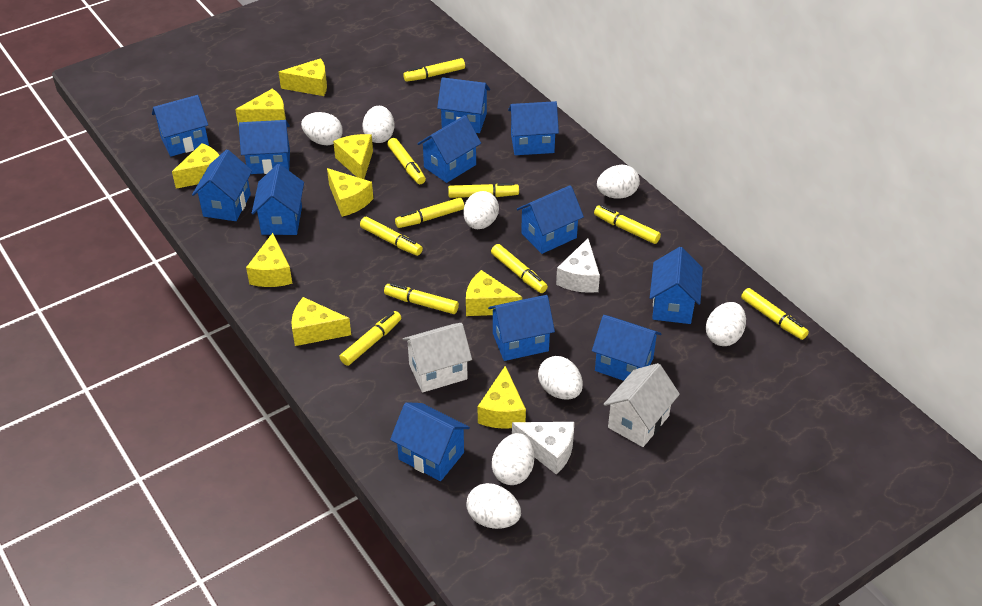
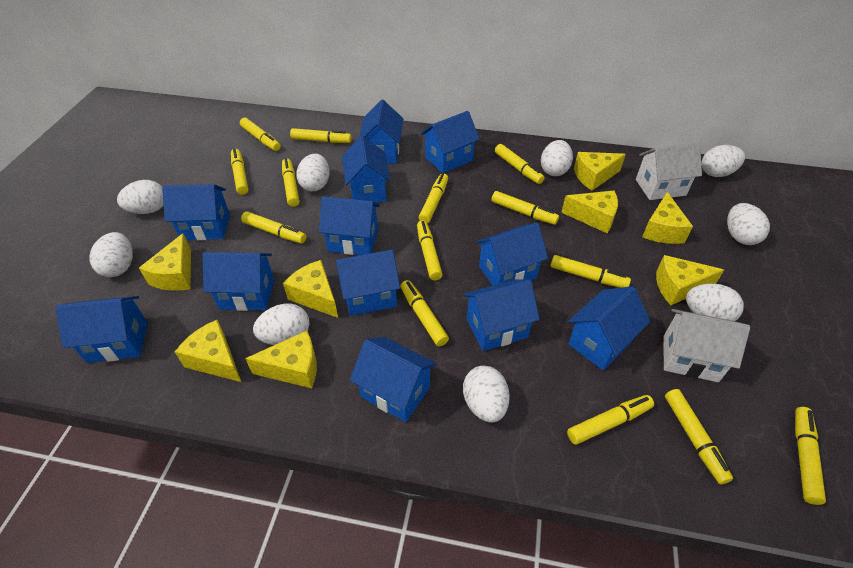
white cheese: [512,422,574,475] [556,238,600,293] = 2 -> none = 0
white egg: [301,112,343,145] [362,106,395,143] [463,191,499,229] [466,483,521,529] [492,433,534,485] [538,356,583,400] [597,165,640,199] [706,302,746,346] = 8 -> [89,232,133,277] [117,180,164,214] [253,304,310,345] [296,154,329,191] [463,366,510,423] [541,140,573,176] [686,283,744,321] [702,145,745,177] [727,203,770,245] = 9
yellow cheese: [172,143,220,189] [235,89,286,126] [246,233,292,287] [279,58,327,96] [291,297,351,346] [327,168,373,217] [333,134,373,179] [466,270,522,316] [478,366,526,429] = 9 -> [139,234,191,291] [175,320,241,382] [245,331,317,388] [283,260,338,318] [561,191,618,234] [574,152,626,191] [642,192,693,244] [656,255,724,305] = 8
yellow marker: [340,311,401,366] [360,217,423,256] [384,283,459,314] [387,138,426,184] [395,198,464,228] [403,58,465,82] [448,183,519,198] [491,244,548,293] [594,205,661,244] [741,288,809,340] = 10 -> [231,148,248,195] [240,118,281,151] [241,211,306,244] [282,158,299,207] [290,128,352,143] [400,280,449,346] [417,220,443,280] [419,173,448,223] [491,191,559,225] [495,144,545,184] [551,255,631,288] [567,395,654,445] [665,389,733,484] [795,407,826,505] = 14

